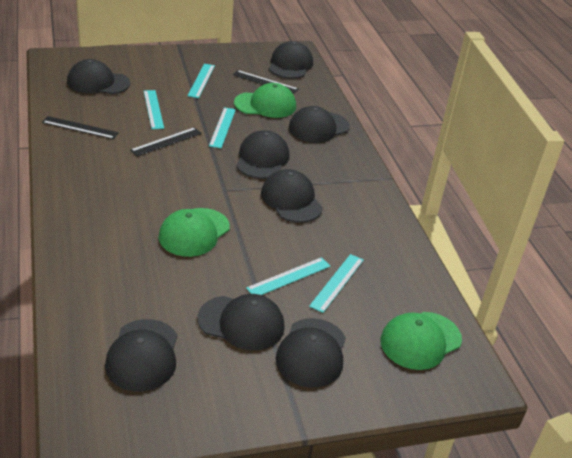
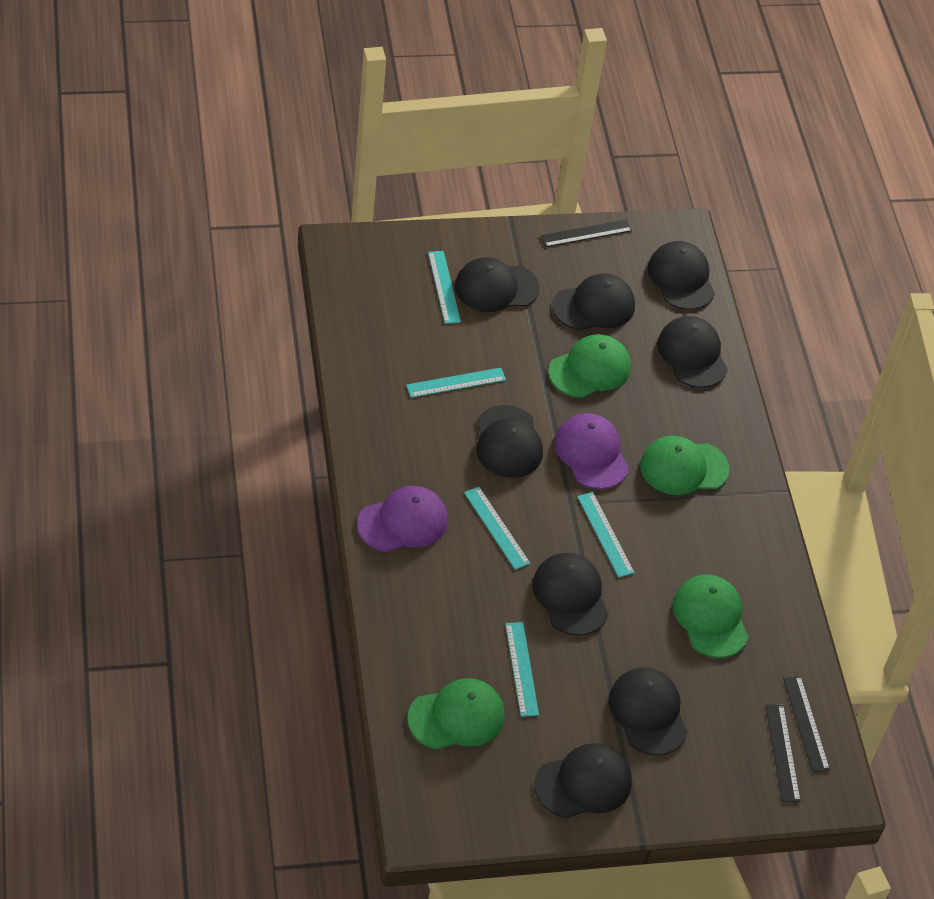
green cap: [158,208,230,257] [234,83,296,118] [380,312,462,370] = 3 -> [407,678,505,750] [548,334,631,398] [640,436,729,495] [672,574,748,658] = 4
purple cap: none = 0 -> [357,486,448,552] [554,413,629,489] = 2

